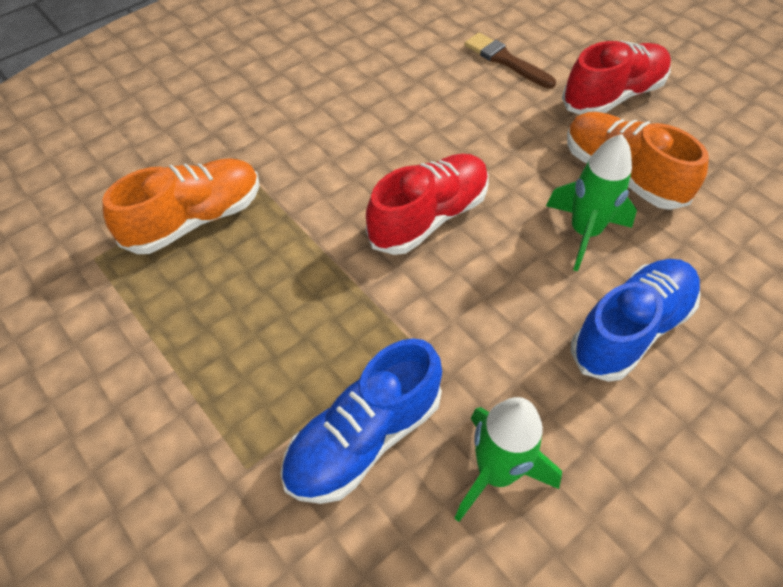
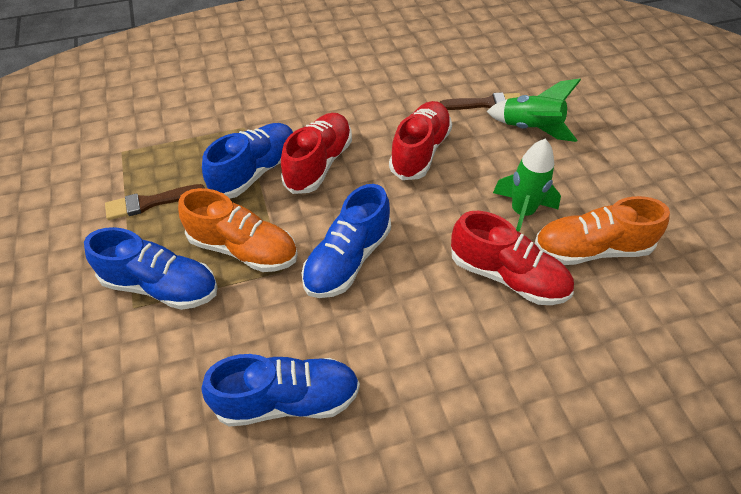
blue shoe: [280,338,442,504] [571,259,701,382] = 2 -> [84,227,218,310] [201,354,360,427] [202,123,293,199] [302,184,391,298] = 4
brown brush: [464,33,556,89] = 1 -> [105,184,205,220] [440,92,521,110] = 2
red shoe: [366,154,488,255] [562,41,671,115] = 2 -> [281,113,352,194] [389,101,452,180] [451,211,574,305] = 3

